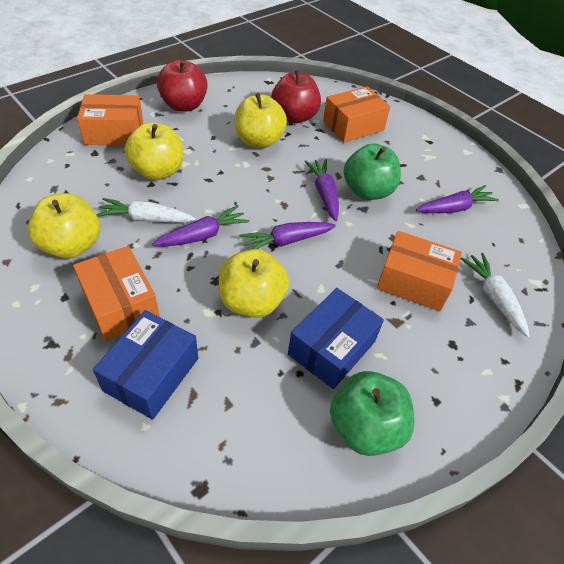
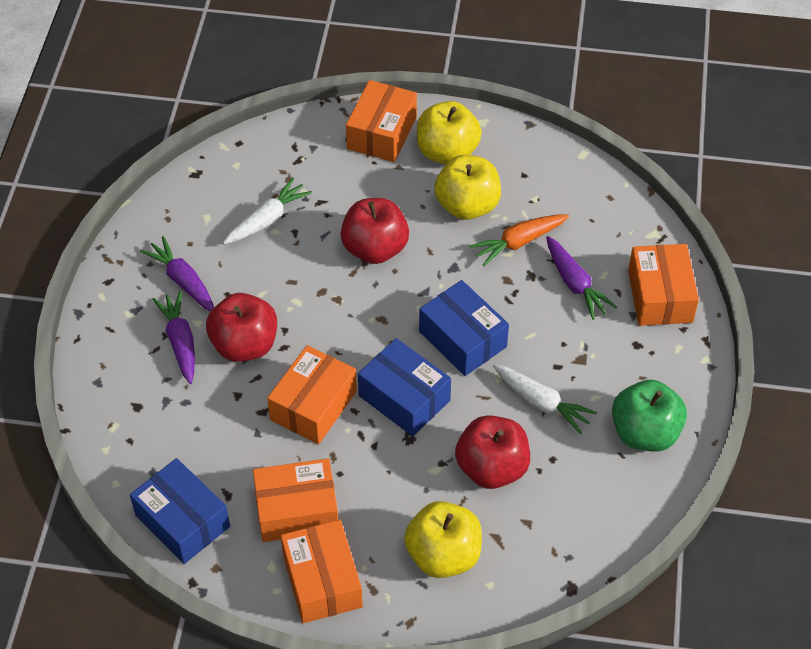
blue box: [93,310,198,420] [288,288,384,389] = 2 -> [130,458,230,564] [358,338,451,436] [419,280,509,376] = 3
green apple: [330,371,414,456] [344,143,401,200] = 2 -> [612,380,687,451] = 1
orange box: [73,246,160,341] [77,94,143,145] [323,86,390,142] [377,231,462,311] = 4 -> [253,458,338,542] [267,345,357,444] [281,520,363,623] [346,80,417,162] [628,244,699,326] = 5
orange carrot: none = 0 -> [469,214,569,266] = 1
purple carrot: [152,205,249,247] [239,222,336,250] [304,159,339,221] [416,185,499,213] = 4 -> [140,236,214,311] [152,291,195,384] [546,236,617,320] = 3
red apple: [157,60,208,112] [271,70,321,124] = 2 -> [206,293,277,362] [340,198,409,264] [455,415,530,489] = 3
yellow apple: [28,193,100,258] [124,122,183,180] [219,249,289,318] [234,93,287,148] = 4 -> [404,501,482,578] [417,101,482,164] [434,155,501,220] = 3

